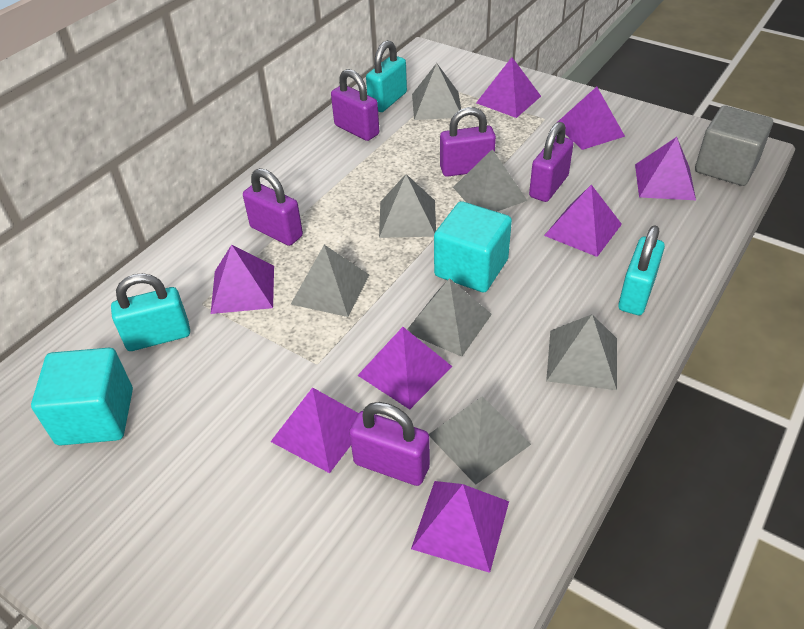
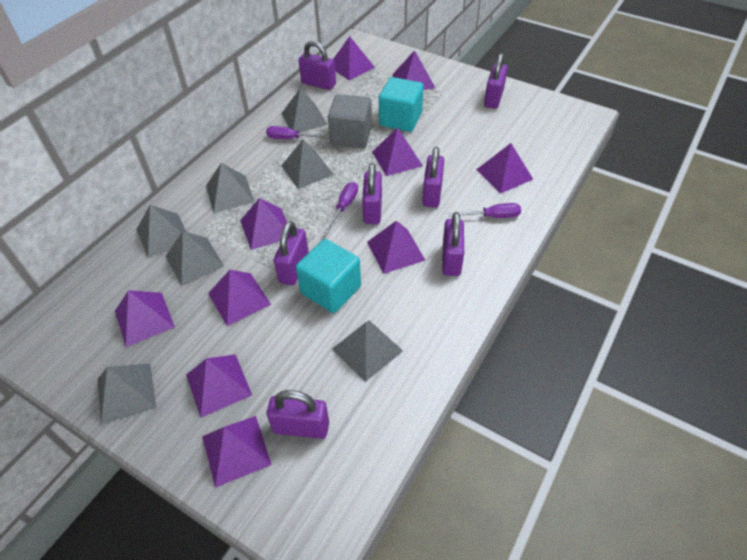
purple padlock: [243,168,303,246] [331,69,379,141] [349,402,430,486] [440,107,496,177] [529,122,574,202] = 5 -> [267,390,329,439] [274,221,309,285] [298,41,336,90] [362,163,382,224] [422,147,444,207] [442,212,464,276] [484,53,508,109] = 7
purple pyramid: [211,245,274,314] [270,387,358,473] [357,327,452,409] [411,481,509,573] [476,57,541,118] [544,185,622,257] [558,87,625,150] [635,137,696,200] = 8 -> [115,290,175,347] [186,354,252,417] [202,416,272,488] [208,270,271,326] [240,198,287,250] [333,36,375,80] [367,220,425,274] [372,128,423,176] [392,50,435,90] [476,143,533,194] = 10
purple screwdriver: none = 0 -> [266,126,330,139] [324,182,358,234] [448,203,521,218] = 3
turquoise padlock: [111,273,190,351] [366,40,407,112] [618,225,665,315] = 3 -> none = 0

